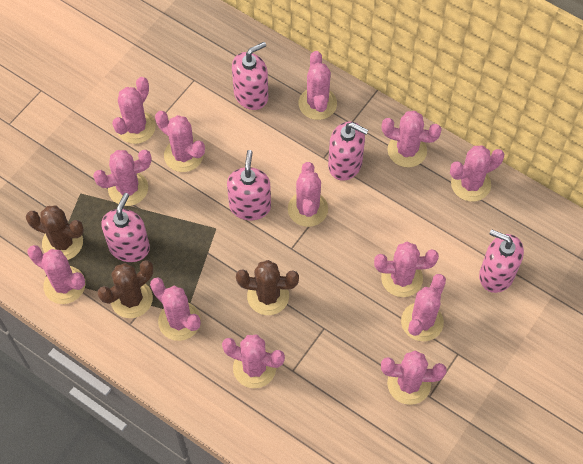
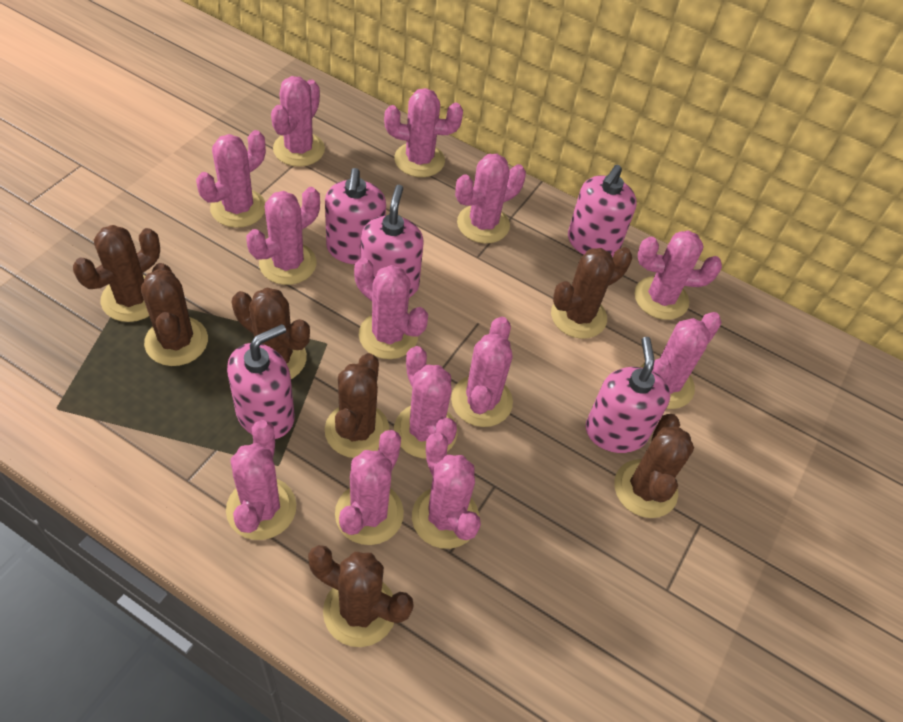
brown cactus: [26,205,84,260] [98,260,153,318] [236,260,299,315] = 3 -> [73,225,160,322] [141,263,208,366] [232,288,310,379] [308,545,414,647] [325,353,390,458] [551,247,632,339] [614,414,694,518] = 7

